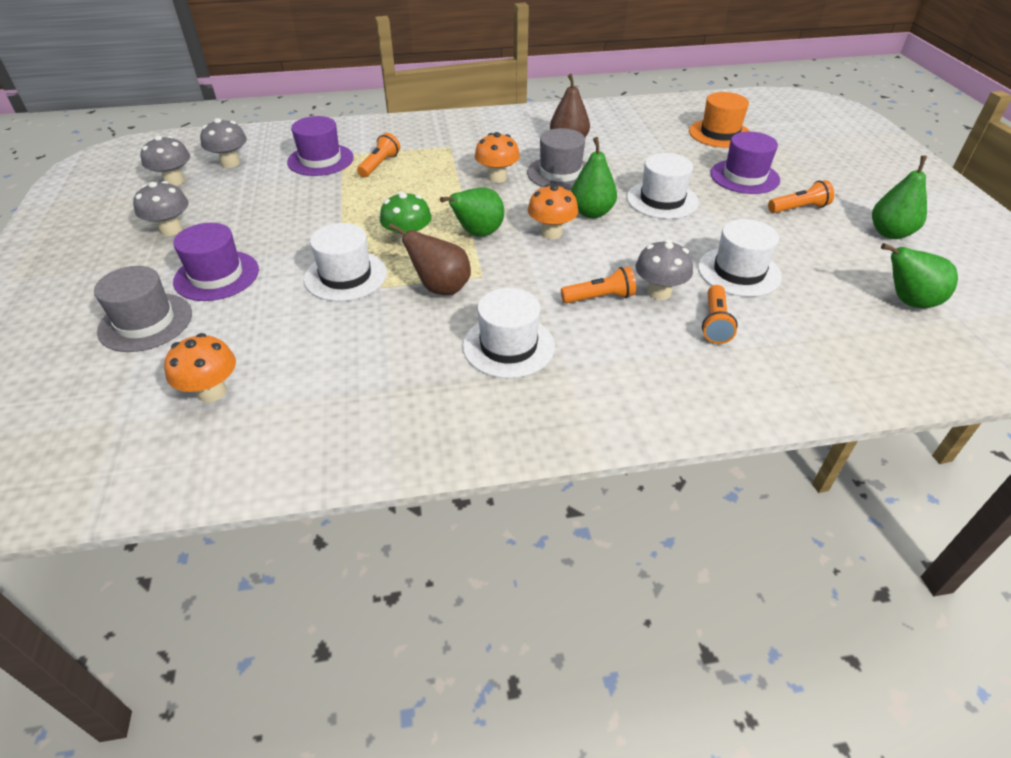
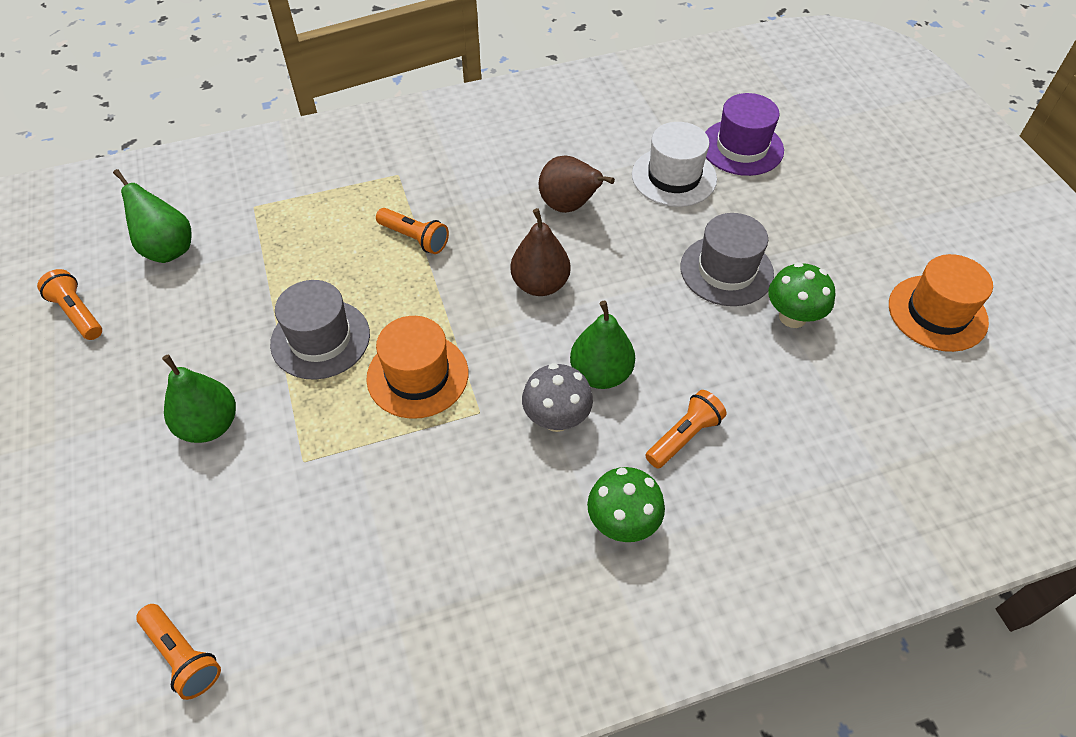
green mushroom: [380,192,432,247] = 1 -> [587,467,665,542] [768,262,835,328] = 2
green pear: [440,187,504,237] [571,137,617,218] [872,156,927,239] [881,243,958,308] = 4 -> [113,169,192,263] [162,354,236,443] [570,301,635,389] = 3
grey mushroom: [133,181,189,236] [140,136,190,186] [200,118,247,168] [636,240,693,300] = 4 -> [522,363,593,432] = 1
orange hat: [689,92,750,148] = 1 -> [366,316,468,419] [889,254,993,352] = 2
orange mushroom: [164,333,236,402] [475,132,520,183] [528,184,578,239] = 3 -> none = 0
purple hat: [173,223,259,301] [287,116,354,176] [710,132,780,194] = 3 -> [705,93,784,176] = 1
white hat: [304,223,387,301] [463,288,555,378] [627,153,699,219] [698,219,782,297] = 4 -> [632,122,717,207] = 1

